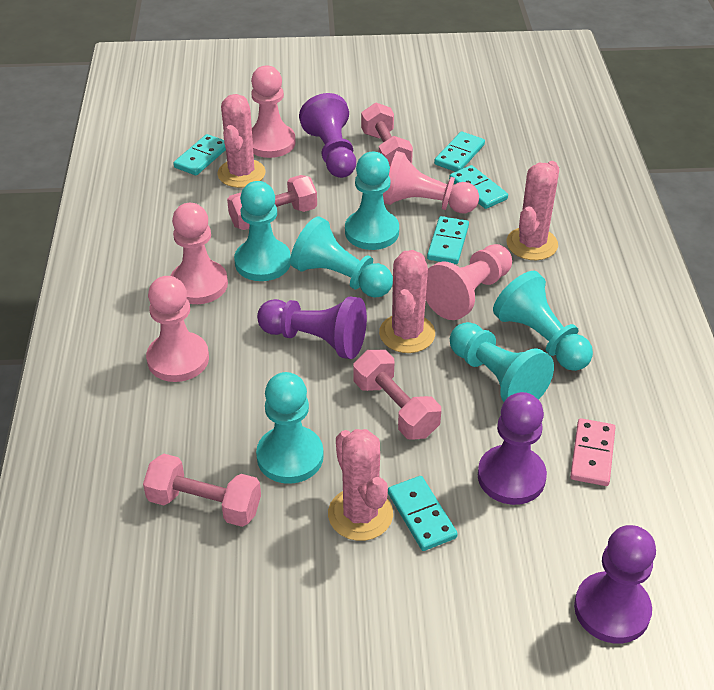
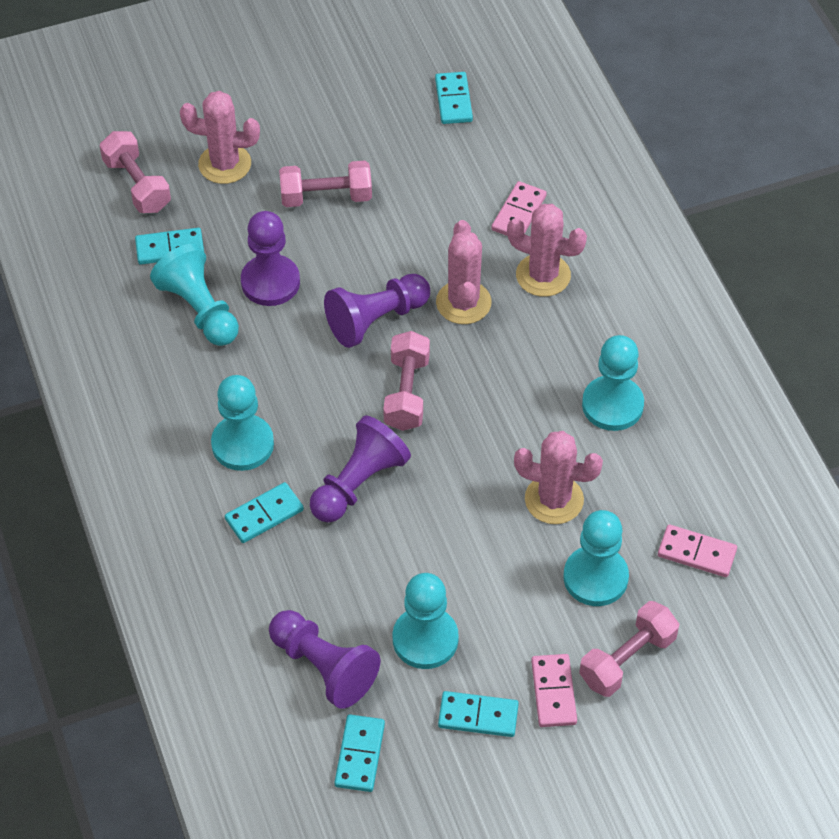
pink domino: [570,418,616,486] = 1 -> [491,181,547,236] [531,654,577,727] [658,524,737,577] = 3
pink pawn: [146,276,209,382] [170,203,228,304] [251,65,296,158] [383,151,479,213] [426,244,512,320] = 5 -> none = 0
turquoise pawn: [234,181,291,281] [256,372,324,484] [290,216,393,298] [345,152,399,250] [450,322,554,402] [493,271,593,371] = 6 -> [150,244,239,346] [211,375,274,471] [393,573,459,669] [564,510,629,606] [582,335,644,431] = 5

